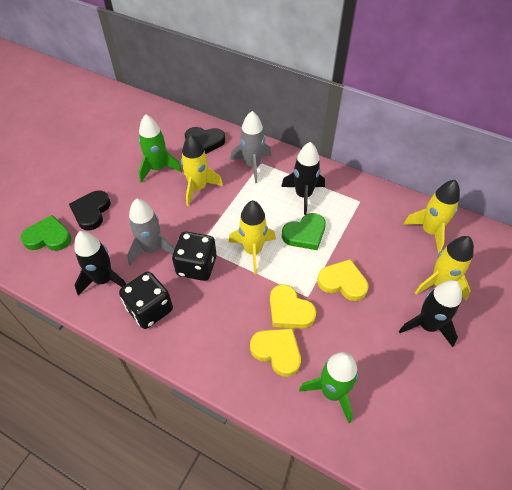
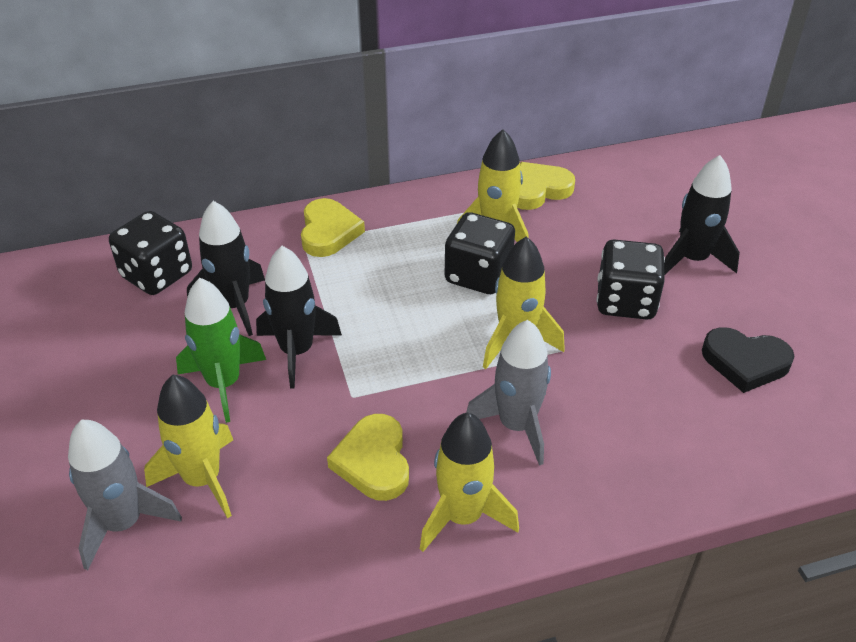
black dice: [119,271,173,329] [172,232,216,281] = 2 -> [109,211,192,295] [445,212,515,294] [597,239,665,320] = 3
black heart: [69,191,111,230] [185,127,225,154] = 2 -> [702,327,795,393] = 1
green heart: [20,215,71,251] [282,213,326,250] = 2 -> none = 0
green rocket: [139,114,182,183] [299,352,358,423] = 2 -> [176,278,266,423] = 1

